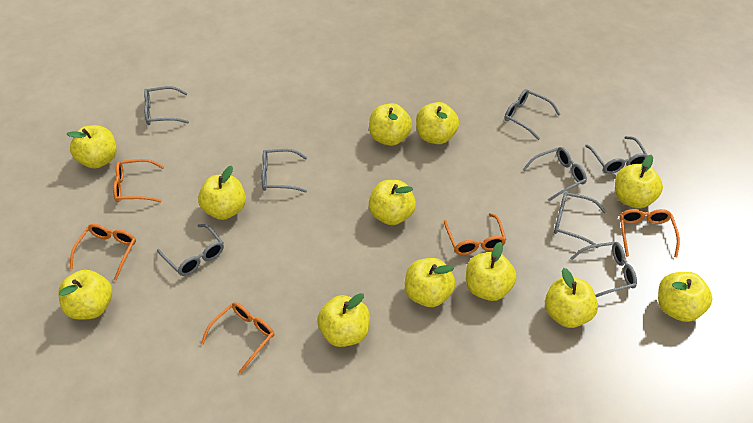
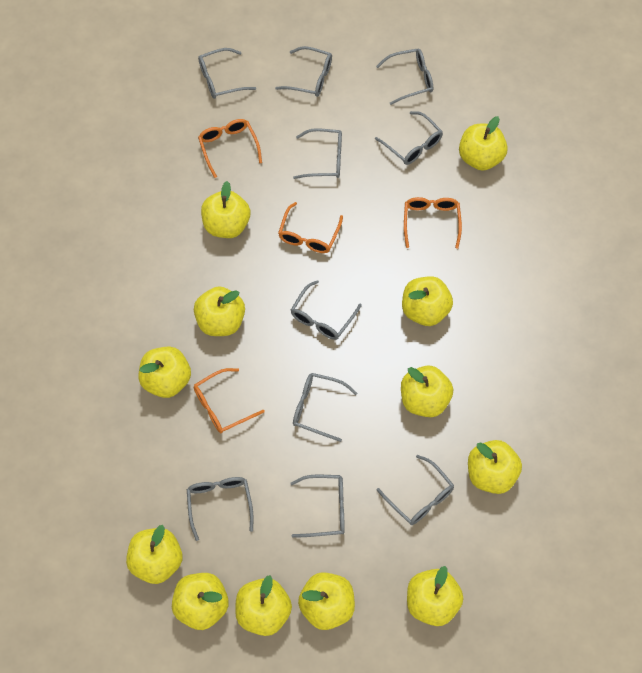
grey glasses: [144,86,189,125] [157,224,224,276] [262,149,307,193] [504,89,560,140] [523,147,587,201] [554,192,607,248] [570,242,637,297] [585,136,648,174] = 8 -> [187,477,253,541] [198,48,256,99] [275,46,332,97] [290,475,345,538] [291,280,362,340] [293,128,342,179] [293,373,357,442] [375,111,443,165] [376,49,433,105] [377,455,454,525] = 10
orange glasses: [70,224,136,281] [113,159,164,203] [201,302,274,374] [444,213,506,255] [620,209,680,257] = 5 -> [194,368,265,433] [198,119,262,178] [278,202,343,253] [404,197,462,249] = 4

